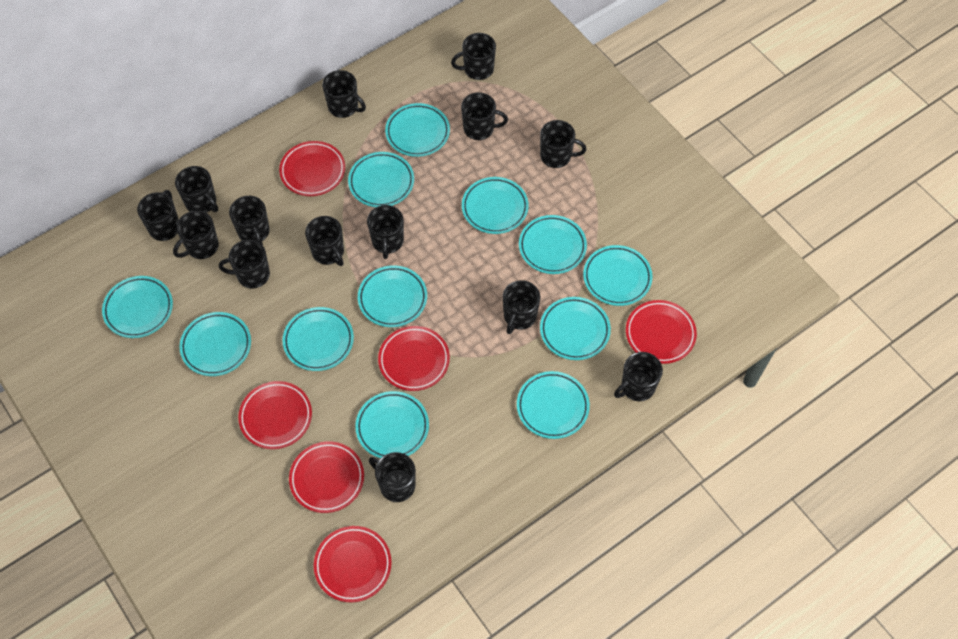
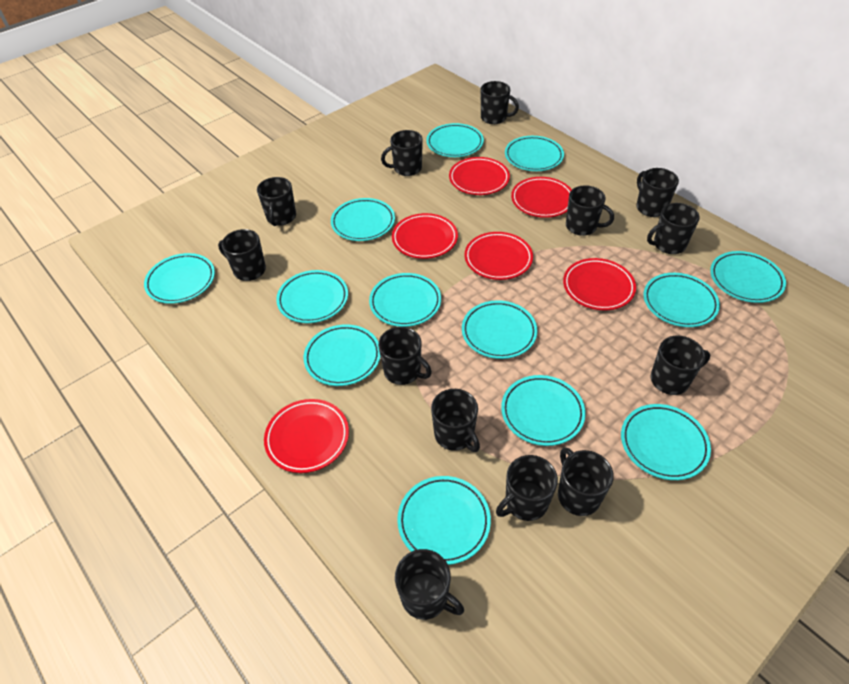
black mug: [137,190,179,241] [173,211,219,259] [175,166,218,213] [219,240,270,289] [229,196,270,245] [305,216,344,266] [322,70,366,118] [367,205,404,259] [369,452,416,502] [451,33,496,80] [461,92,508,140] [503,280,540,334] [540,120,586,168] [614,352,663,401] = 14 -> [218,229,266,281] [257,177,296,226] [378,327,432,385] [381,130,423,176] [395,549,464,620] [431,389,480,452] [481,81,519,124] [496,455,558,521] [558,448,614,516] [566,185,614,236] [636,168,679,217] [647,203,700,254] [651,336,711,395] = 13
turquoise plate: [102,276,173,338] [180,312,251,376] [282,307,354,371] [348,152,414,207] [355,391,429,459] [358,265,427,327] [385,103,450,157] [462,177,529,234] [517,371,590,439] [519,215,587,274] [540,297,611,360] [583,245,653,306] = 12 -> [144,253,215,304] [276,270,348,323] [304,324,381,386] [331,198,395,241] [369,273,441,327] [397,476,491,565] [426,123,484,157] [462,300,537,359] [501,375,586,446] [505,136,564,171] [621,404,711,480] [643,273,720,327] [710,251,786,303] = 13

